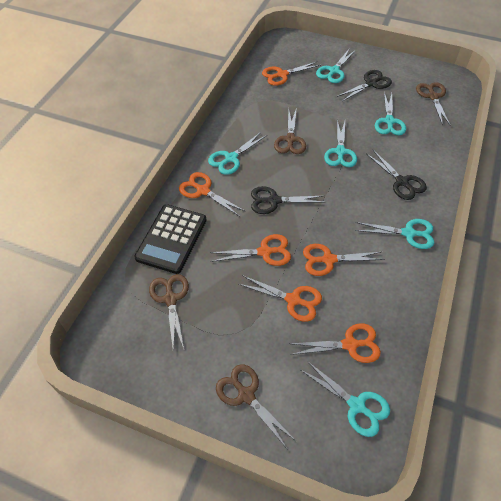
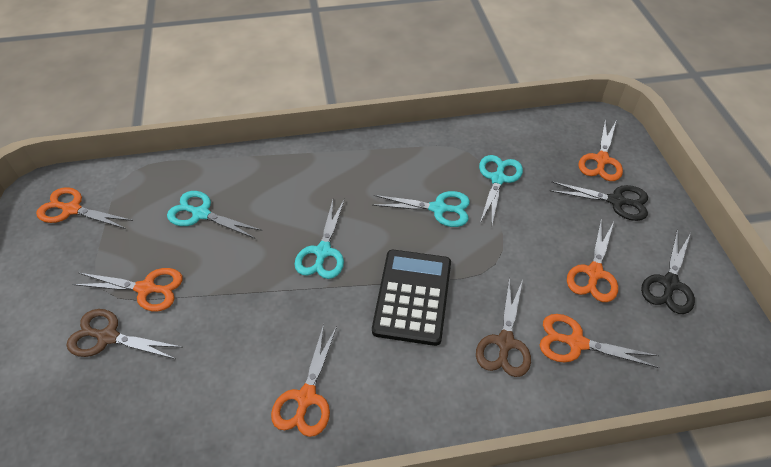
black scissors: [251,186,326,214] [337,70,392,101] [367,150,427,200] = 3 -> [550,181,648,221] [641,229,695,314] = 2
brown scissors: [149,274,189,350] [216,364,297,450] [274,110,306,154] [416,82,450,126] = 4 -> [67,309,181,359] [476,277,531,377] = 2
turquoise scissors: [208,132,267,175] [301,361,390,437] [316,48,356,83] [324,120,357,167] [355,219,434,249] [375,92,406,135] = 6 -> [167,191,262,238] [294,199,345,279] [372,191,470,227] [479,155,523,224] = 4

